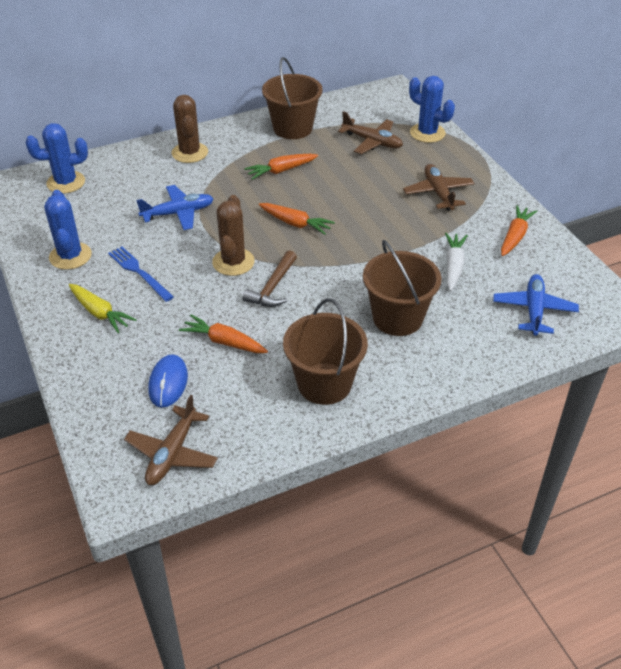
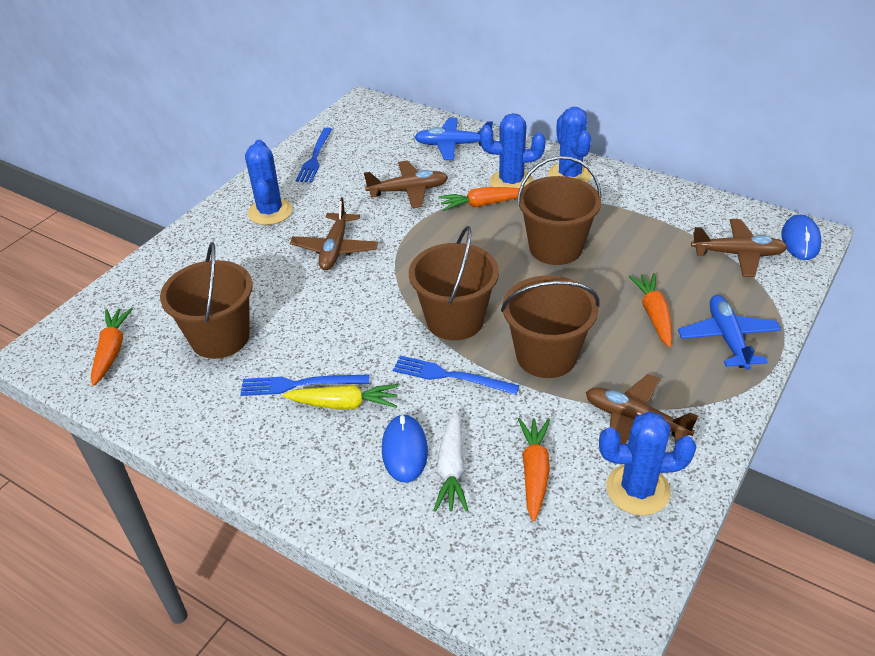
blue cactus: [26,123,88,194] [44,190,92,270] [409,76,455,143] = 3 -> [245,140,293,225] [480,113,546,188] [548,107,592,183] [599,411,696,516] = 4
blue fork: [108,247,174,302] = 1 -> [240,374,369,396] [296,127,332,183] [393,355,519,395] = 3
blue mouse: [148,354,188,408] = 1 -> [382,414,428,483] [781,215,822,260] = 2
brown bucket: [262,57,323,139] [283,299,368,405] [363,240,441,336] = 3 -> [160,242,253,359] [409,226,499,340] [501,275,600,378] [517,156,602,265] = 4
brown cactus: [172,95,208,163] [212,195,255,276] = 2 -> none = 0
brown hammer: [242,250,297,307] = 1 -> none = 0
brown plane: [124,395,218,485] [338,111,403,154] [403,164,475,211] = 3 -> [290,197,378,270] [364,161,448,208] [586,374,698,444] [691,219,788,277] = 4

